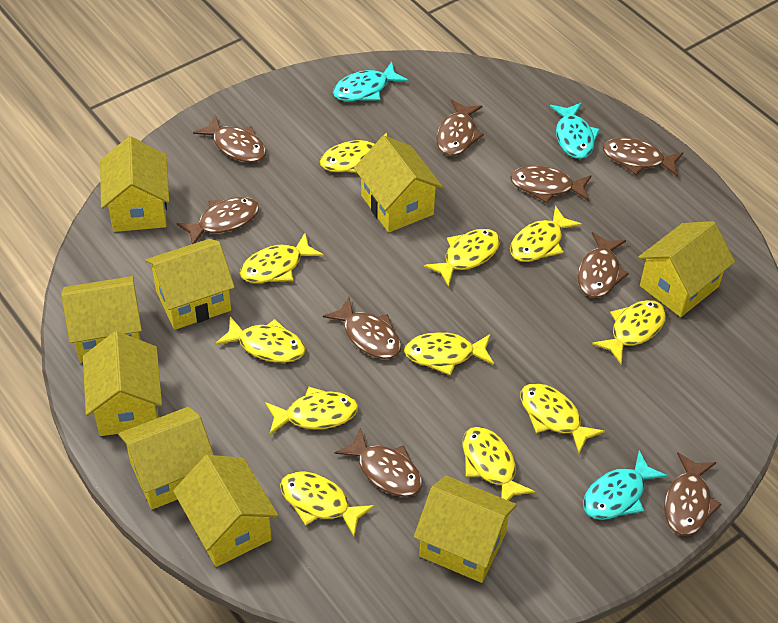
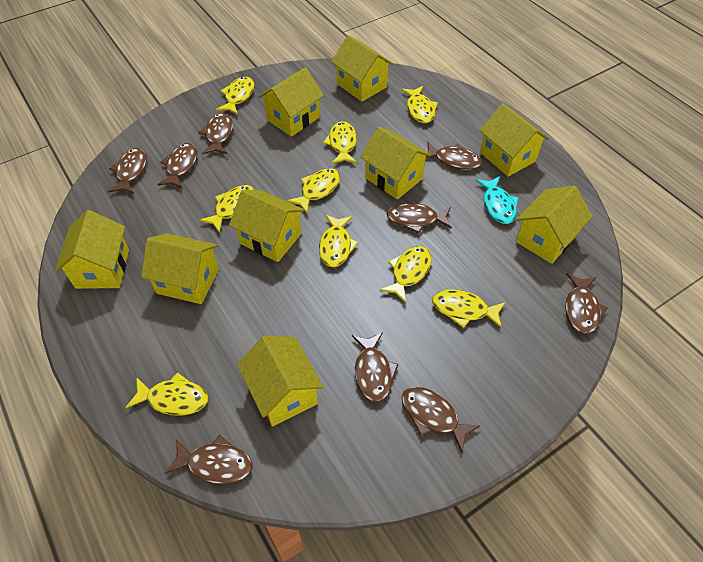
turquoise fish: [333,61,408,101] [550,103,600,159] [583,451,668,520] = 3 -> [475,176,519,224] = 1
yellow fish: [215,316,305,363] [240,233,324,283] [265,387,358,435] [280,472,375,536] [320,132,387,173] [404,332,494,376] [424,229,500,287] [462,427,535,501] [510,206,582,262] [520,383,605,454] [592,300,666,364] = 11 -> [125,372,208,416] [199,185,255,233] [216,77,254,115] [287,168,340,213] [319,215,359,267] [323,121,357,164] [380,246,432,303] [401,86,438,123] [432,289,505,328] = 9

